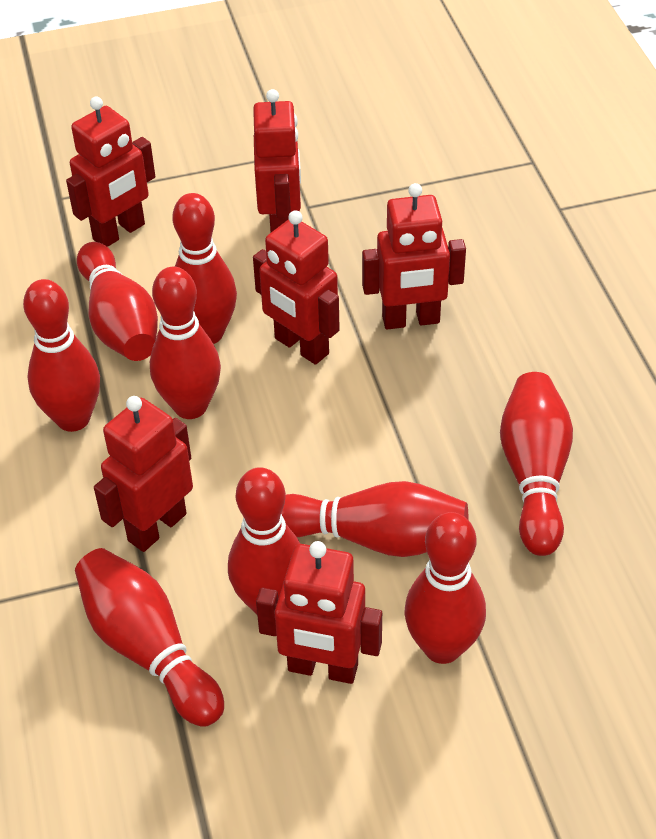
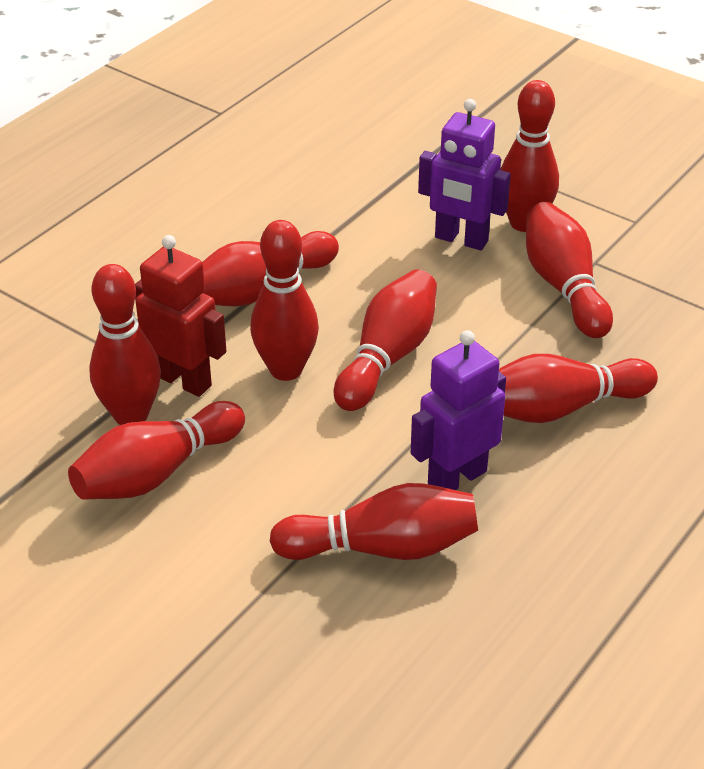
purple robot: none = 0 -> [411,330,506,490] [418,99,511,250] = 2
red robot: [66,96,155,247] [94,396,193,552] [253,89,301,232] [253,210,340,365] [256,541,382,684] [362,183,466,329] = 6 -> [135,235,226,397] = 1

